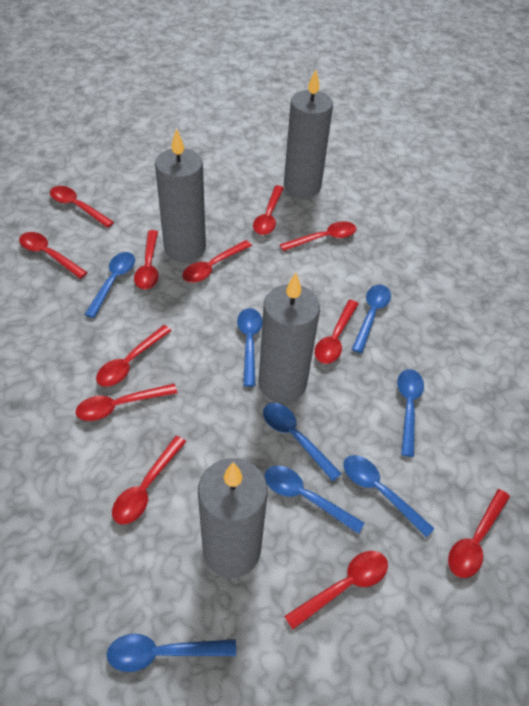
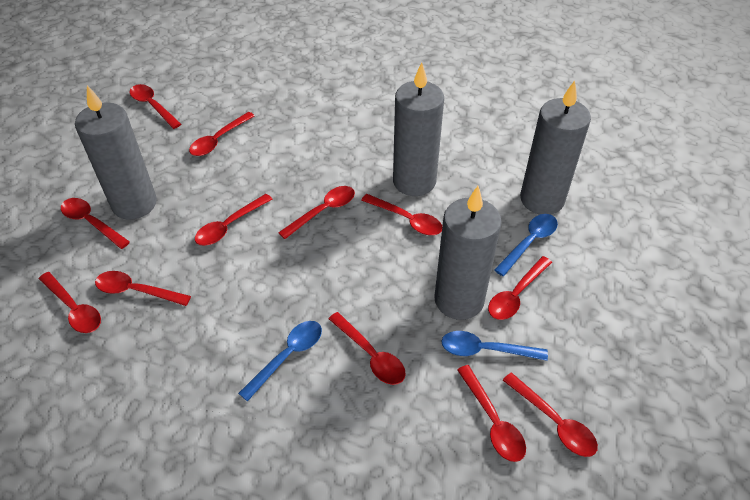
blue spoon: [84,252,135,318] [107,634,236,672] [237,308,263,387] [263,403,342,482] [265,466,365,534] [343,455,435,538] [352,284,391,353] [397,369,424,457] = 8 -> [238,321,322,401] [441,331,548,361] [494,214,558,276] = 3

